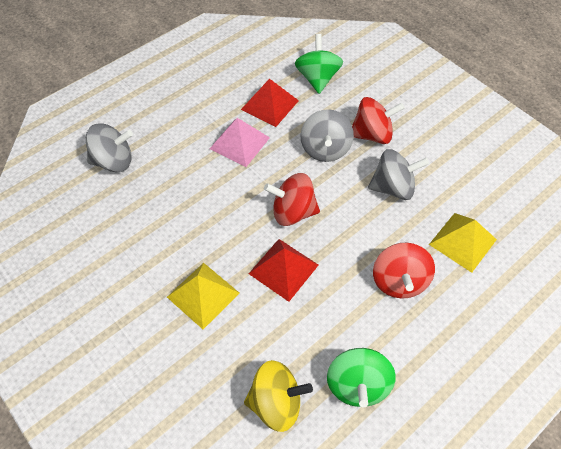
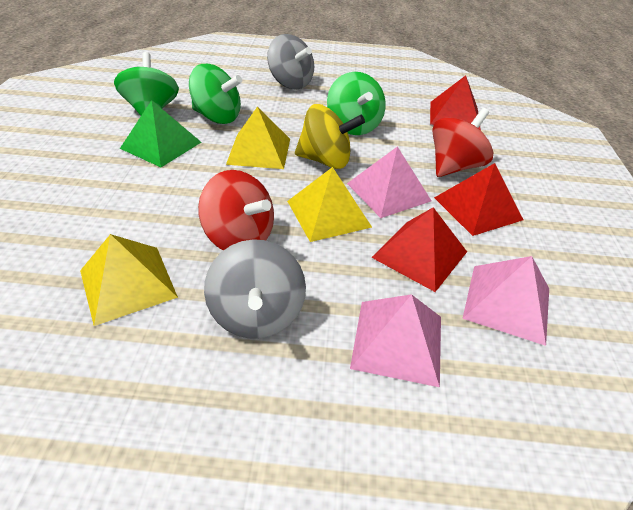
green pyramid: none = 0 -> [120,100,201,167] = 1
green spinning top: [295,34,343,94] [327,348,396,407] = 2 -> [114,52,179,116] [189,64,242,124] [327,72,386,135] = 3
grey spinning top: [86,124,133,172] [300,109,354,162] [368,149,429,200] = 3 -> [204,239,306,339] [267,34,314,89] = 2
pink pyramid: [210,118,270,167] = 1 -> [347,146,431,218] [350,294,441,387] [462,256,549,346] = 3
red pyramid: [241,78,299,127] [249,239,318,302] = 2 -> [371,207,467,292] [430,75,481,131] [434,163,523,236] = 3
red spinning top: [264,173,320,226] [352,97,405,144] [373,243,435,299] = 3 -> [198,170,274,251] [432,108,493,177] = 2
yellow pyramid: [167,263,239,329] [429,213,497,273] = 2 -> [80,234,178,326] [226,107,290,169] [287,167,372,242] = 3

